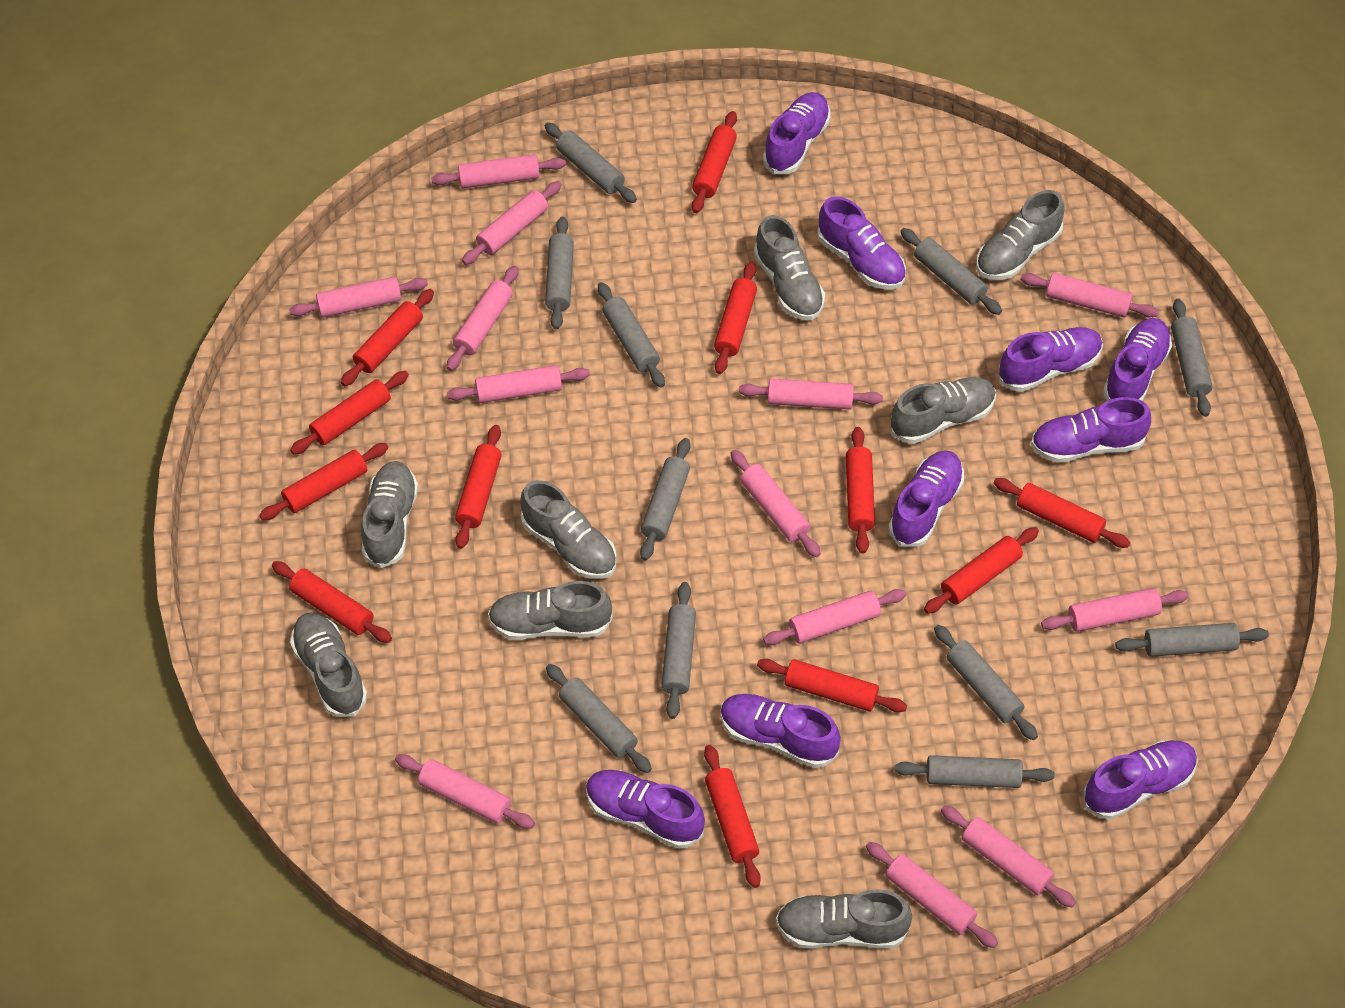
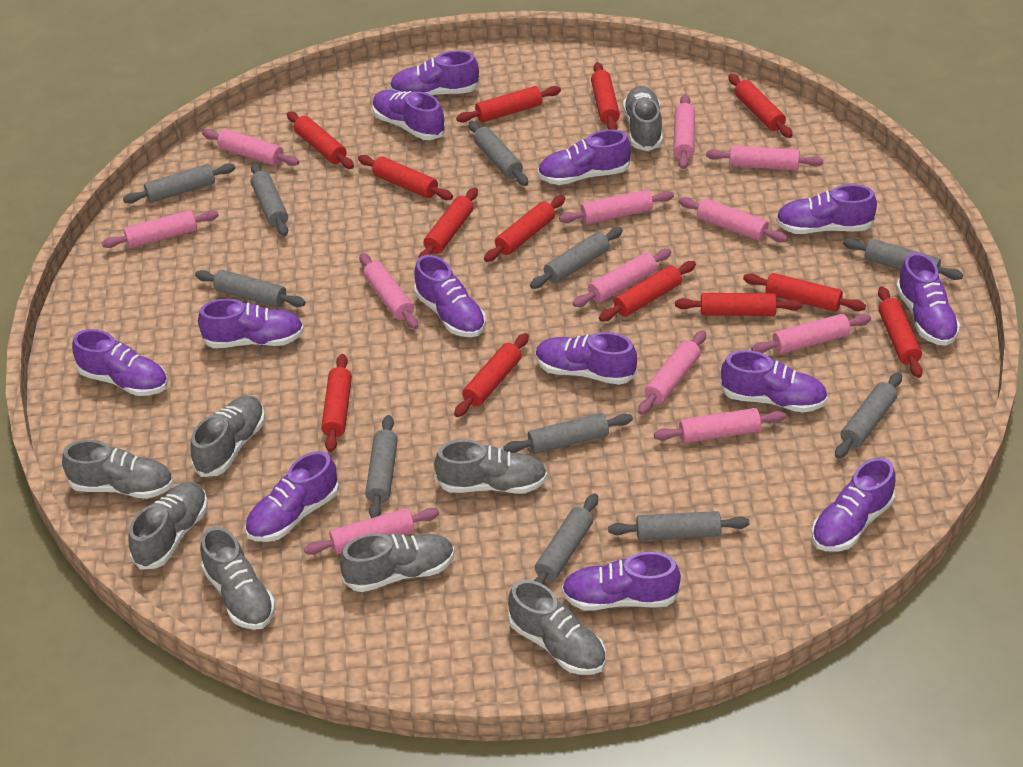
pink rolling pin: [289,277,428,318] [395,754,535,829] [431,154,566,188] [447,266,519,371] [447,365,590,403] [462,181,562,265] [731,450,821,557] [739,379,883,409] [763,589,906,645] [866,842,998,948] [941,805,1076,907] [1020,273,1158,318] [1041,588,1189,632] = 13 -> [101,210,219,248] [202,129,299,166] [304,508,439,555] [359,253,419,329] [559,190,674,224] [573,249,672,307] [638,330,706,415] [654,408,786,443] [673,94,695,169] [679,197,788,242] [706,145,823,171] [751,314,871,354] = 12
purple shoe: [586,770,705,849] [720,694,841,768] [763,92,830,174] [817,196,906,290] [888,450,964,547] [999,327,1103,392] [1031,397,1151,463] [1083,740,1198,819] [1103,318,1172,401] = 9 -> [72,329,168,396] [198,299,304,348] [245,451,339,542] [372,90,446,140] [390,51,480,95] [414,255,486,337] [536,332,637,385] [538,129,631,185] [562,552,681,611] [720,350,828,413] [776,184,877,234] [812,458,896,552] [896,253,960,346] = 13
red rolling pin: [259,443,388,520] [272,561,392,643] [290,371,409,455] [341,289,434,386] [455,425,502,549] [692,111,737,213] [704,745,761,888] [714,262,757,374] [757,659,907,712] [846,427,875,554] [924,527,1039,614] [994,478,1130,548] = 12 -> [287,111,354,169] [321,354,352,452] [358,155,453,200] [419,187,478,258] [454,333,529,417] [456,86,561,122] [484,195,565,262] [591,62,620,130] [599,261,696,321] [675,293,802,316] [728,74,793,138] [743,273,866,312] [878,286,923,378] = 13

